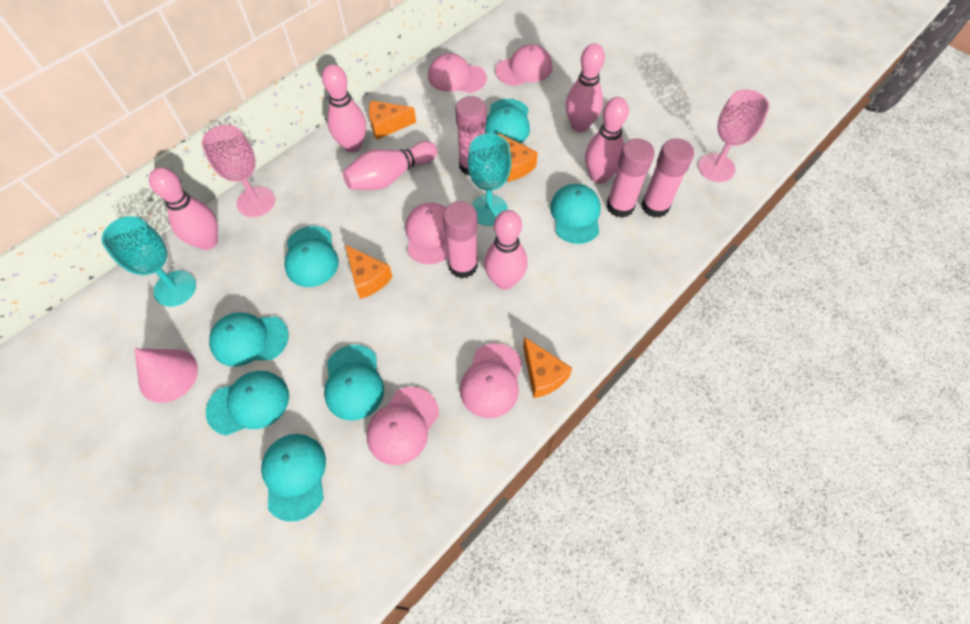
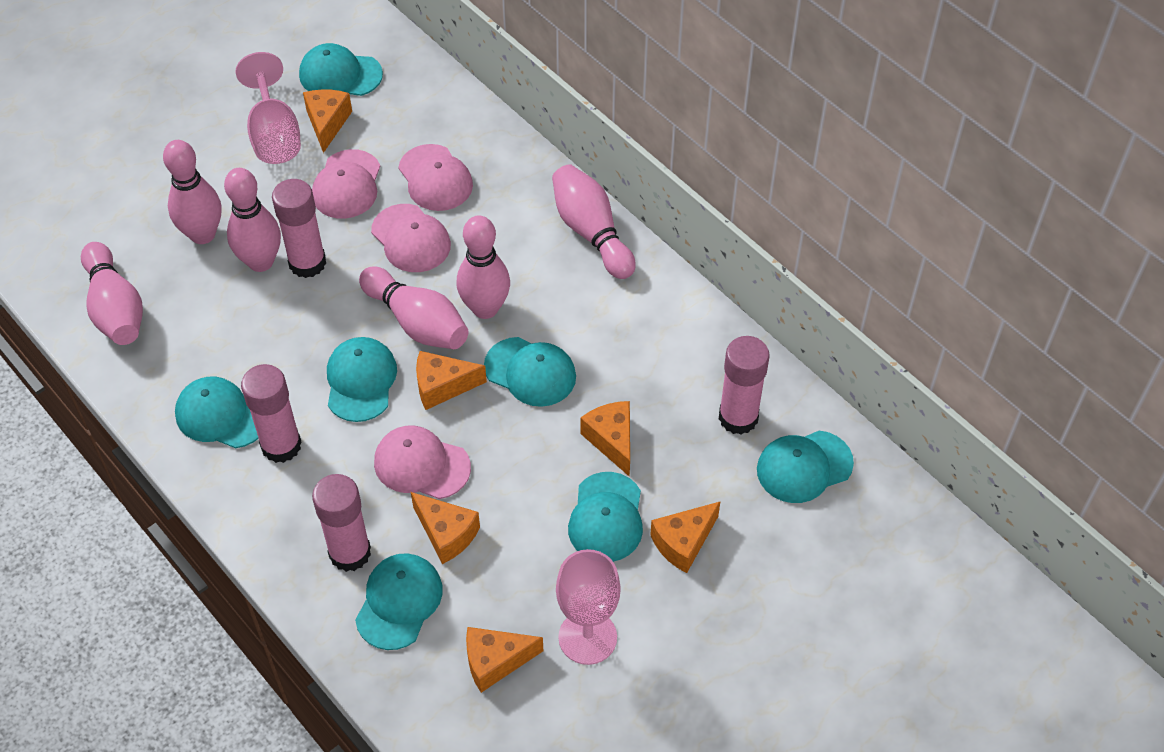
orange cheese: [345,245,392,299] [369,101,416,140] [498,133,538,182] [523,337,572,398] = 4 -> [303,89,352,153] [411,492,480,564] [416,351,487,410] [466,627,543,693] [580,401,630,477] [650,502,720,573] = 6
pink cap: [366,387,439,465] [405,202,448,265] [428,53,487,93] [460,343,522,418] [495,44,552,86] = 5 -> [312,149,380,219] [371,204,451,272] [374,425,471,499] [398,144,473,211] = 4
pink cone: [134,349,198,403] = 1 -> none = 0
turquoise goblet: [102,216,196,307] [467,133,511,226] = 2 -> none = 0

